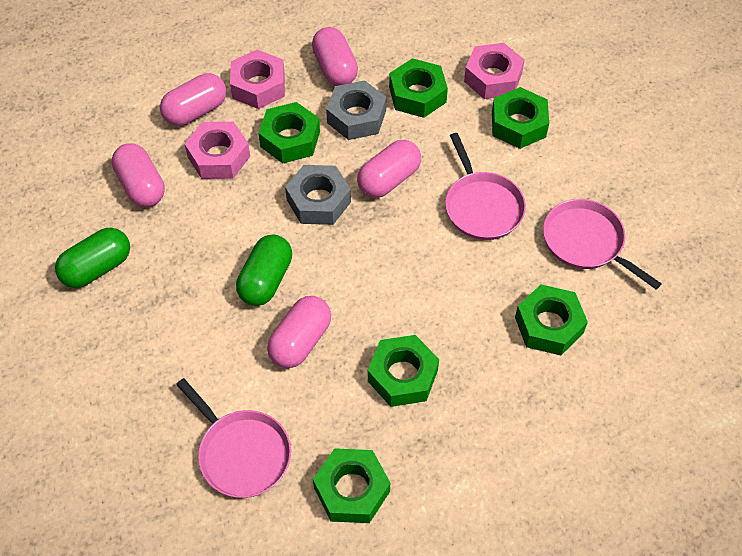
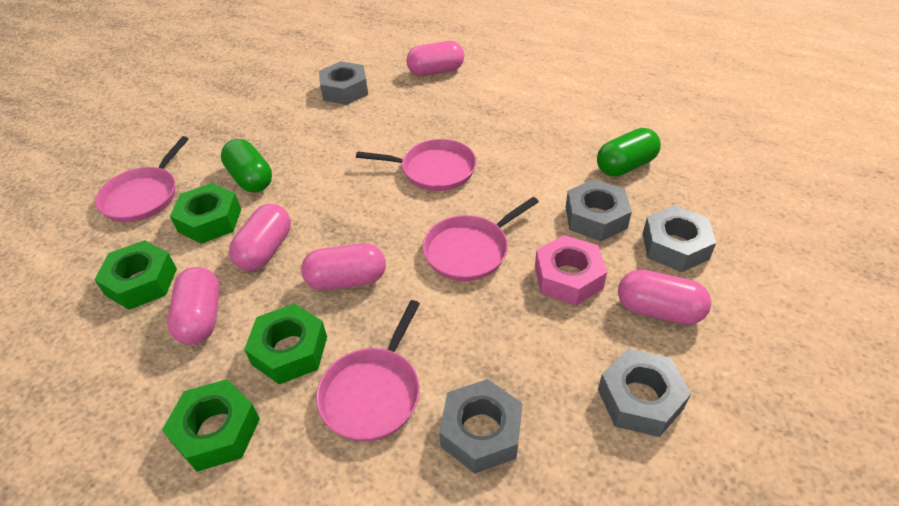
green nut: [258,102,320,163] [313,448,390,523] [368,335,439,407] [389,58,448,118] [492,87,549,149] [515,285,588,355] = 6 -> [94,240,177,310] [162,379,260,472] [170,183,241,244] [244,304,327,384] = 4
grey nut: [285,165,351,225] [326,80,386,140] = 2 -> [319,61,368,105] [439,379,523,474] [565,179,632,241] [598,349,691,437] [642,205,716,272] = 5
pink nut: [184,122,250,179] [230,50,285,109] [464,43,525,99] = 3 -> [535,235,607,306] = 1
pink pan: [176,378,291,498] [445,133,526,240] [543,199,662,290] = 3 -> [95,136,189,222] [316,300,420,441] [356,139,476,191] [423,197,539,281] = 4

